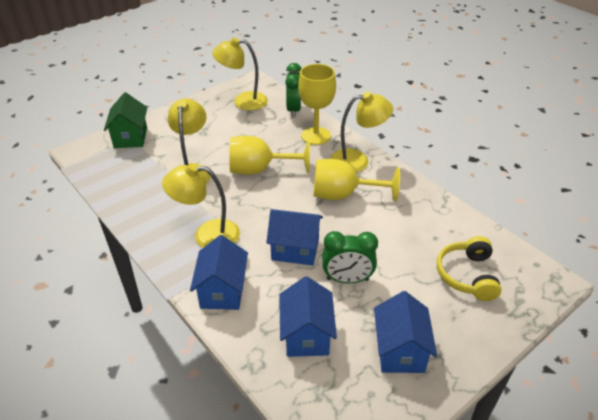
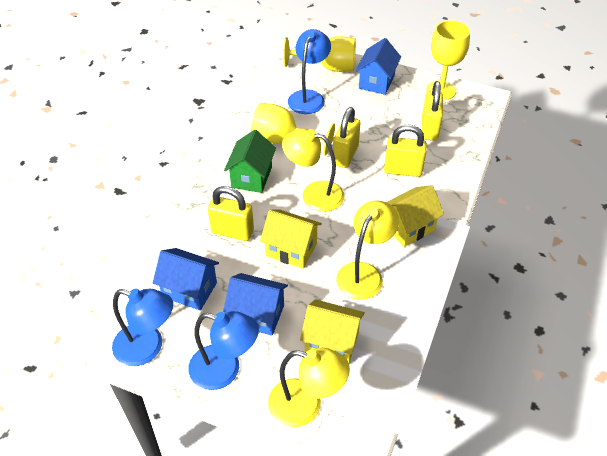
blue house: [190,235,248,310] [266,209,323,266] [279,276,337,357] [374,291,437,373] = 4 -> [153,248,219,311] [223,273,288,336] [356,38,401,95] = 3
blue lamp: none = 0 -> [112,288,173,366] [188,311,259,390] [288,29,331,114] = 3
green clock: [285,63,301,117] [322,231,378,283] = 2 -> none = 0
yellow headphones: [437,236,501,301] = 1 -> none = 0
yellow house: none = 0 -> [260,209,322,269] [300,299,365,363] [387,185,444,247] = 3
yellow lamp: [162,163,240,248] [168,98,211,183] [212,38,268,110] [330,92,393,173] = 4 -> [268,348,350,427] [282,128,345,212] [336,200,399,300] = 3
yellow padlock: none = 0 -> [208,186,254,241] [333,107,361,168] [384,125,427,177] [422,81,443,141] = 4

